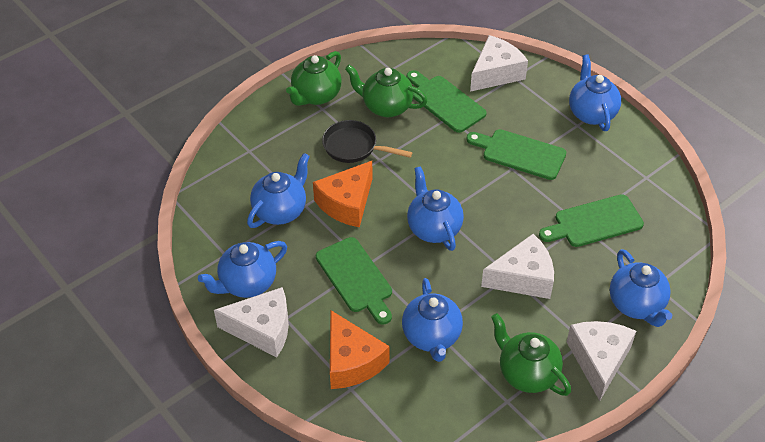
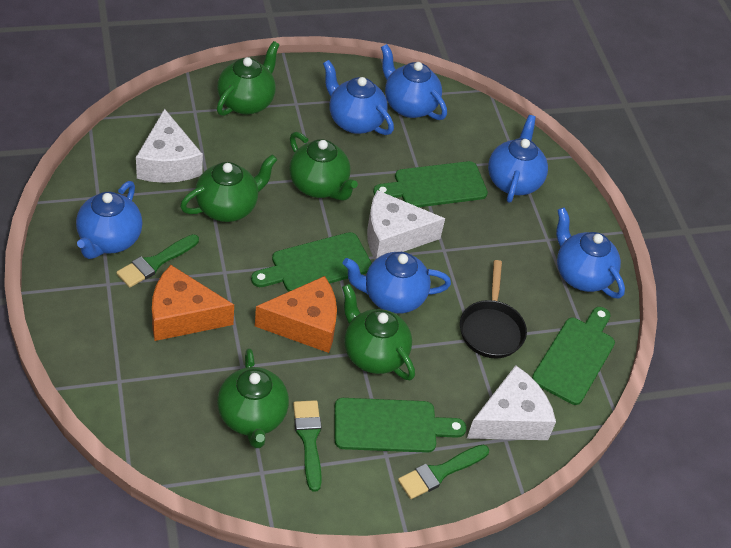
green brush: none = 0 -> [116,234,199,288] [293,400,322,492] [398,445,489,499] = 3
green teapot: [286,51,342,106] [345,65,427,117] [491,313,571,396] = 3 -> [180,154,277,222] [217,41,280,116] [217,348,289,448] [289,132,358,201] [342,284,415,381] = 5
white cheese: [214,287,289,357] [470,35,528,92] [481,234,554,299] [567,321,636,401] = 4 -> [136,109,203,183] [367,190,445,260] [467,365,556,440] = 3

